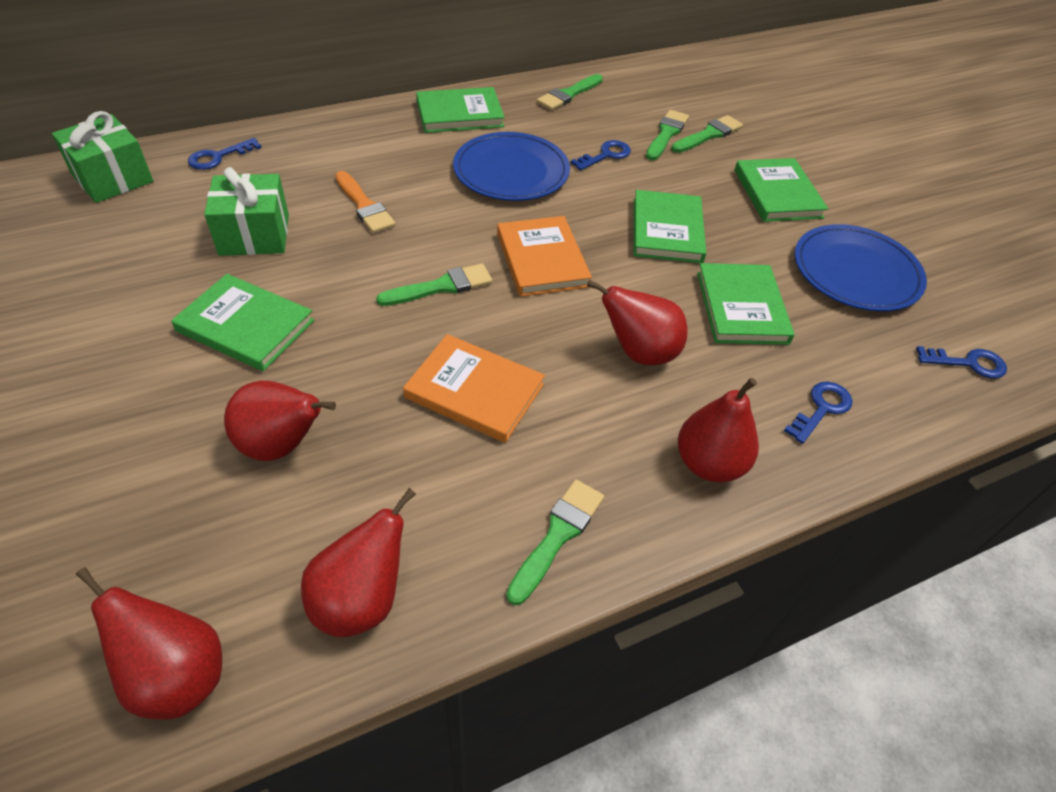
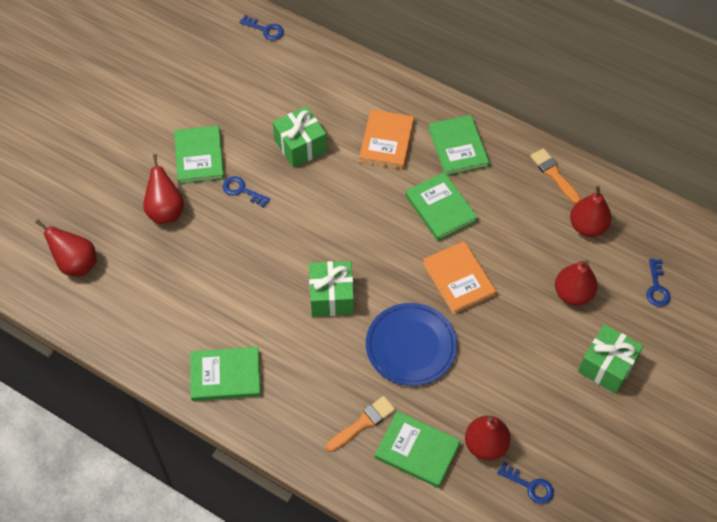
blue plate: [453,132,570,201] [795,224,927,311] = 2 -> [366,303,457,386] = 1
green brush: [376,264,492,306] [506,480,604,605] [537,74,603,110] [646,110,689,160] [671,115,743,153] = 5 -> none = 0
green gift: [52,111,153,203] [204,167,289,256] = 2 -> [273,106,327,168] [309,261,354,317] [578,324,643,394] = 3
orange brush: [335,171,396,233] = 1 -> [326,396,395,452] [530,148,581,204] = 2

